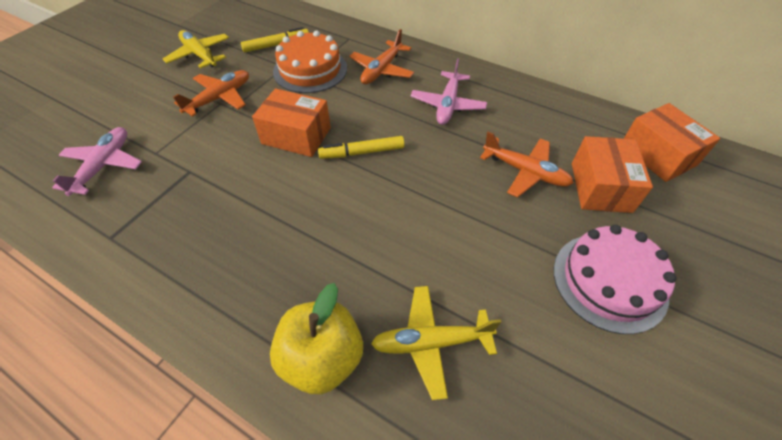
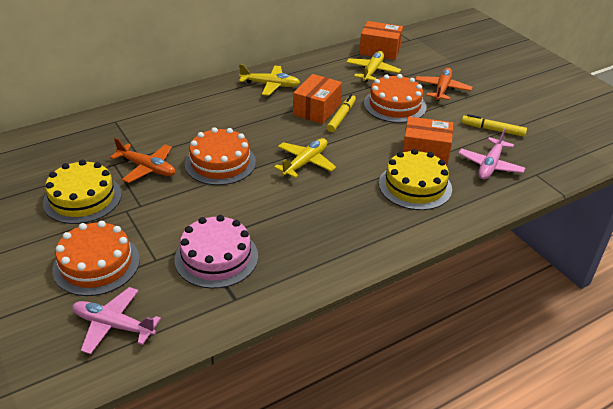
orange cake: [273,30,347,93] = 1 -> [52,221,140,296] [185,127,256,185] [364,74,427,123] = 3
orange plane: [173,70,249,117] [349,29,414,84] [480,132,574,198] = 3 -> [110,138,175,183] [415,68,472,101] = 2
yellow apple: [270,283,363,394] = 1 -> none = 0
yellow cake: none = 0 -> [43,160,122,224] [379,149,452,210] = 2
yellow plane: [163,30,229,68] [371,286,501,400] = 2 -> [239,64,300,96] [274,138,336,178] [346,51,401,82] = 3

